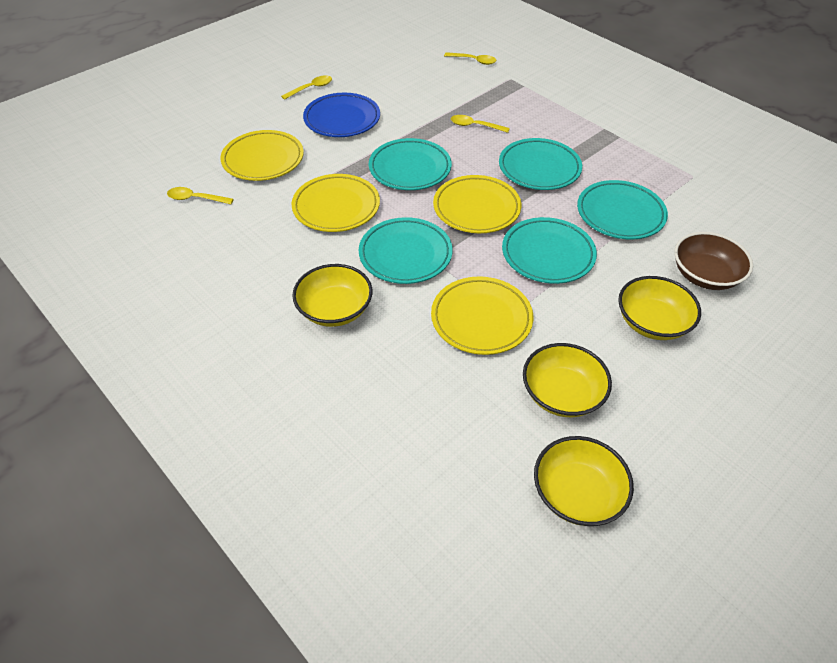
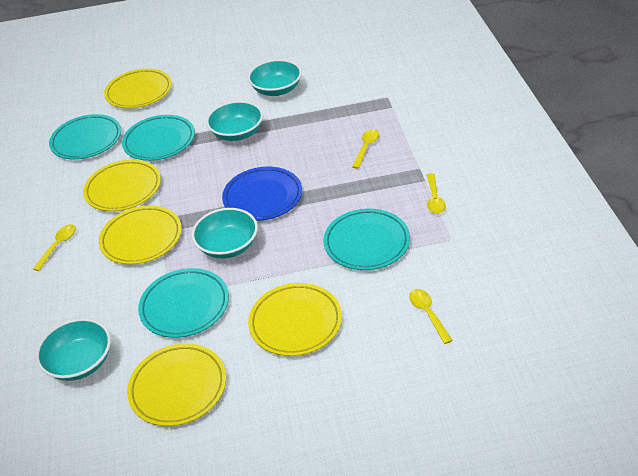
brown bowl: [674,232,753,290] = 1 -> none = 0
turquoise bowl: none = 0 -> [36,318,111,381] [192,208,258,259] [206,101,263,141] [248,59,302,96] = 4
turquoise plate: [359,217,452,284] [369,138,452,190] [499,138,582,190] [502,217,597,284] [577,180,668,239] = 5 -> [49,114,121,160] [122,115,195,161] [138,268,229,338] [323,209,410,270] = 4
yellow bowl: [292,264,372,327] [523,343,612,417] [534,436,634,526] [618,276,701,340] = 4 -> none = 0
yellow plate: [220,130,304,181] [292,174,380,232] [431,276,533,355] [433,175,521,233] = 4 -> [83,160,161,211] [99,205,182,265] [104,69,172,108] [127,343,226,426] [248,283,342,356] = 5

